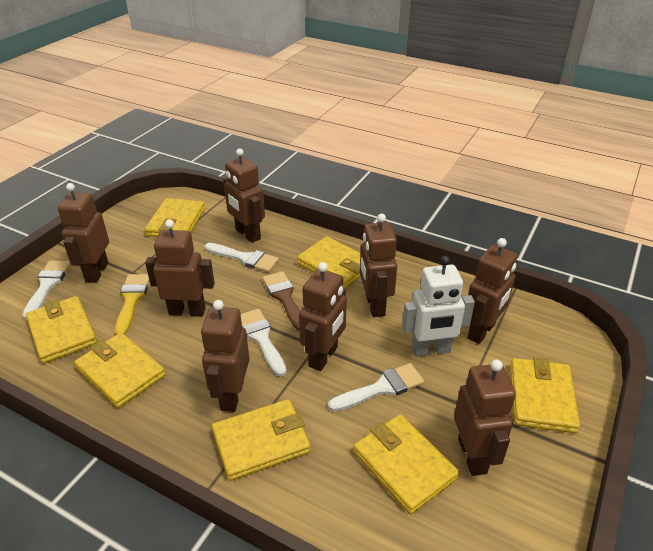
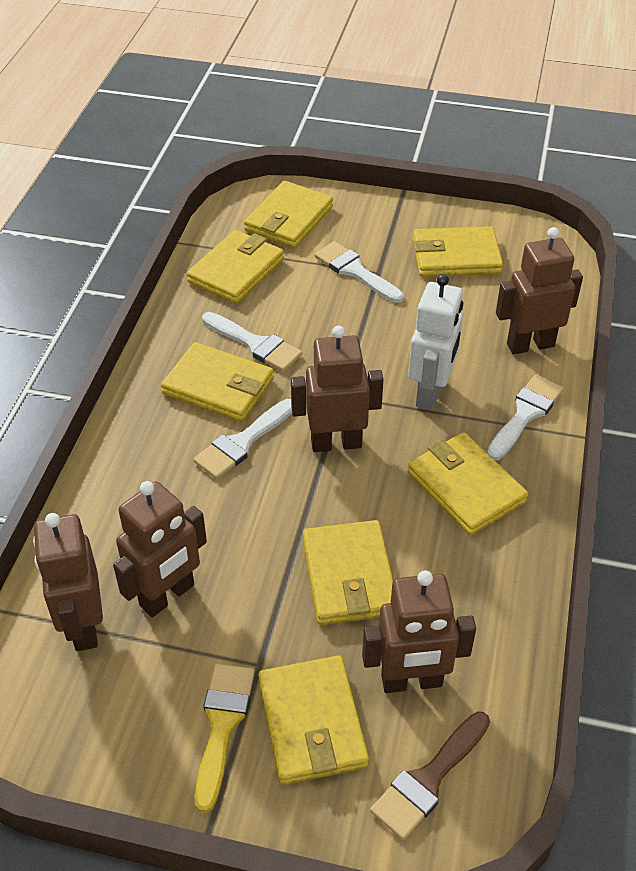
brown robot: [58,183,109,283] [145,220,215,317] [201,300,250,412] [224,148,265,243] [299,262,347,371] [360,214,397,317] [454,359,516,476] [467,238,518,344] = 8 -> [33,513,103,651] [113,481,207,617] [291,326,383,452] [362,570,476,693] [496,227,583,354] = 5

